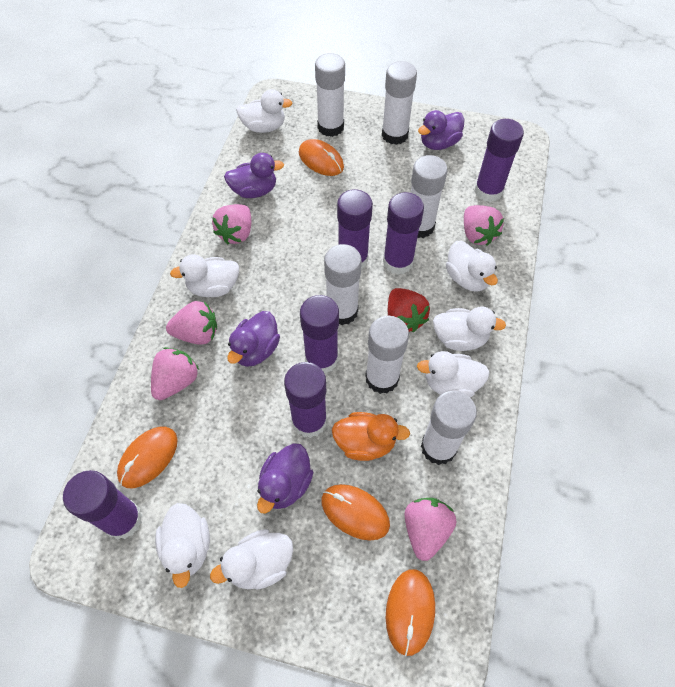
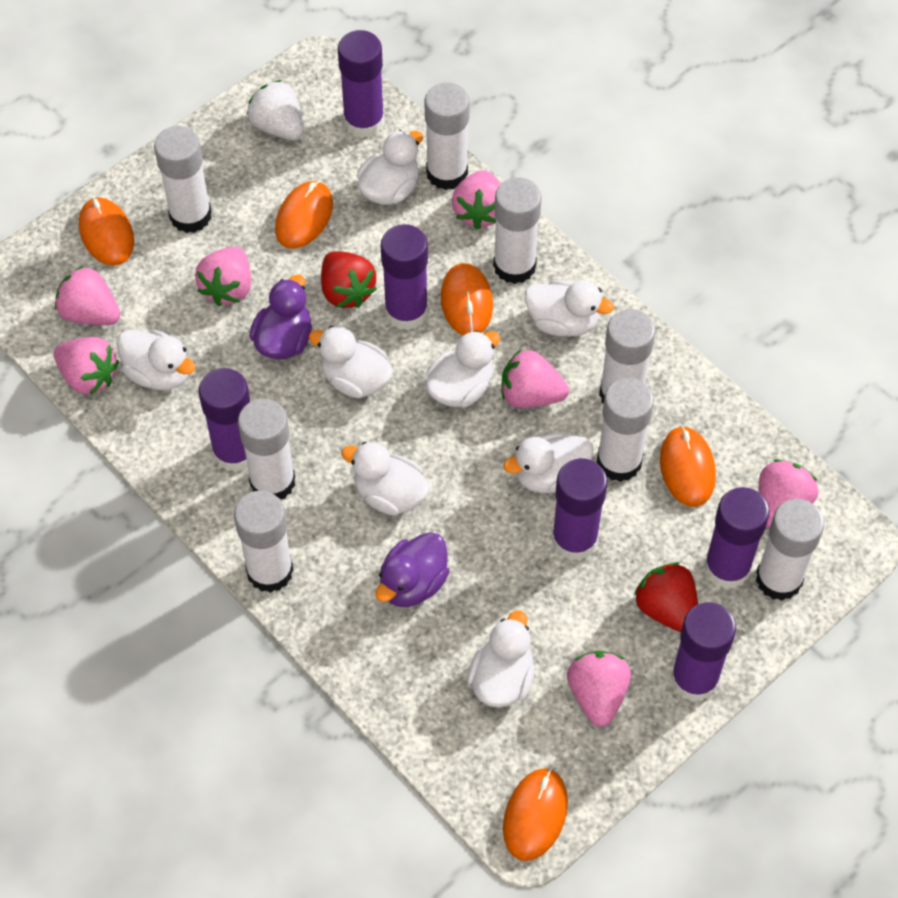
orange duck: [332,412,410,461] = 1 -> none = 0
orange mouse: [117,426,178,488] [299,139,344,176] [321,484,390,541] [386,569,435,656] = 4 -> [79,197,134,266] [275,181,333,249] [441,263,493,336] [503,768,568,861] [660,426,716,507] = 5
pink strawberry: [151,347,199,400] [166,301,217,345] [212,204,251,244] [404,498,457,561] [464,205,504,245] = 5 -> [54,337,119,395] [55,266,120,325] [195,247,251,306] [452,170,501,230] [501,349,569,408] [567,651,631,727] [758,459,819,529] = 7
purple duck: [224,153,284,198] [227,311,280,367] [257,443,313,514] [418,110,465,150] = 4 -> [249,275,312,359] [376,532,450,607] = 2
red strawberry: [388,288,430,332] = 1 -> [321,251,377,308] [634,562,698,632] = 2
white duck: [155,503,210,588] [170,254,239,297] [210,529,293,590] [236,89,292,133] [417,351,490,398] [433,307,506,351] [446,241,498,292] = 7 -> [117,330,196,390] [308,326,393,399] [341,442,430,516] [357,130,423,205] [426,330,500,408] [467,610,535,708] [504,432,594,493] [525,280,614,337] = 8
white glue stick: [315,53,345,137] [324,244,362,325] [365,316,409,394] [382,61,417,145] [411,155,448,238] [421,391,477,465] = 6 -> [154,126,212,233] [234,491,294,593] [238,399,295,499] [424,82,470,190] [493,177,542,284] [597,378,654,482] [599,309,656,404] [756,499,824,601] = 8
white strawberry: none = 0 -> [247,80,304,140] = 1

